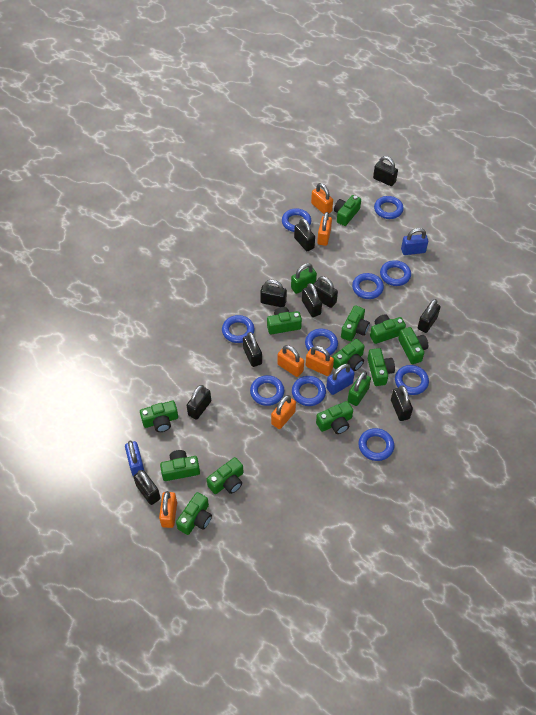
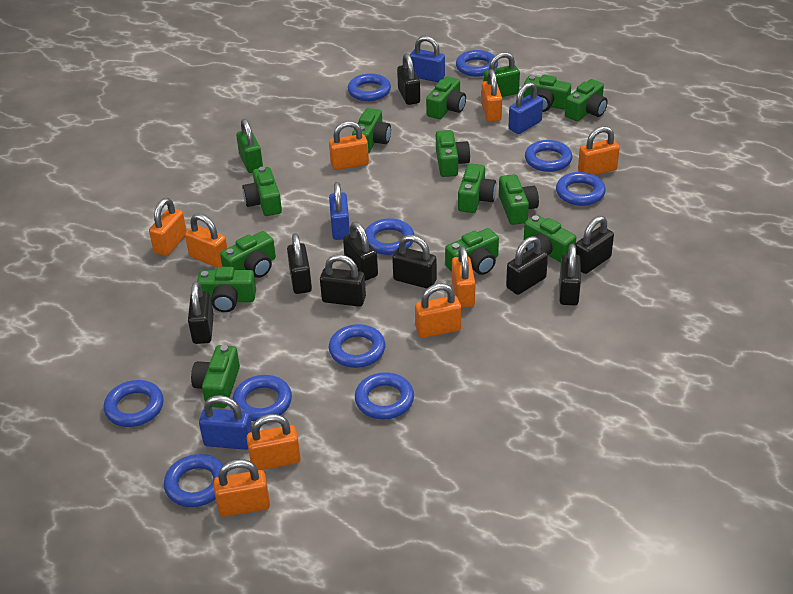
black padlock: [133,470,161,505] [186,385,211,420] [243,332,262,367] [260,280,287,307] [294,218,315,251] [302,283,322,317] [313,276,338,308] [373,156,398,186] [391,385,413,421] [417,299,441,333] = 10 -> [188,281,214,344] [287,233,312,294] [320,254,366,307] [343,222,378,281] [392,235,437,289] [397,53,420,105] [506,236,548,295] [559,244,581,306] [575,216,614,274] = 9
blue padlock: [125,440,145,476] [326,364,355,395] [401,228,428,255] = 3 -> [199,395,252,450] [329,182,350,240] [410,36,445,82] [509,82,543,134] = 4
green camera: [140,401,178,432] [160,450,200,481] [176,492,212,535] [207,457,244,494] [267,307,302,334] [316,401,353,434] [333,339,364,371] [334,195,361,226] [341,305,370,341] [368,348,395,386] [370,314,406,344] [398,327,428,364] = 12 -> [191,345,240,408] [197,267,256,312] [220,231,276,278] [242,167,282,216] [352,108,391,153] [426,76,466,119] [436,130,470,177] [445,228,499,275] [458,163,496,213] [499,174,539,225] [523,75,571,112] [524,215,576,262] [565,79,608,121] = 13
orange padlock: [159,491,177,528] [271,395,296,429] [277,345,304,377] [306,346,334,376] [311,183,333,214] [317,212,332,246] = 6 -> [149,198,187,256] [185,213,227,267] [214,459,270,517] [247,414,301,470] [329,121,369,170] [415,283,461,338] [452,246,475,308] [481,69,502,122] [578,126,620,175] = 9

